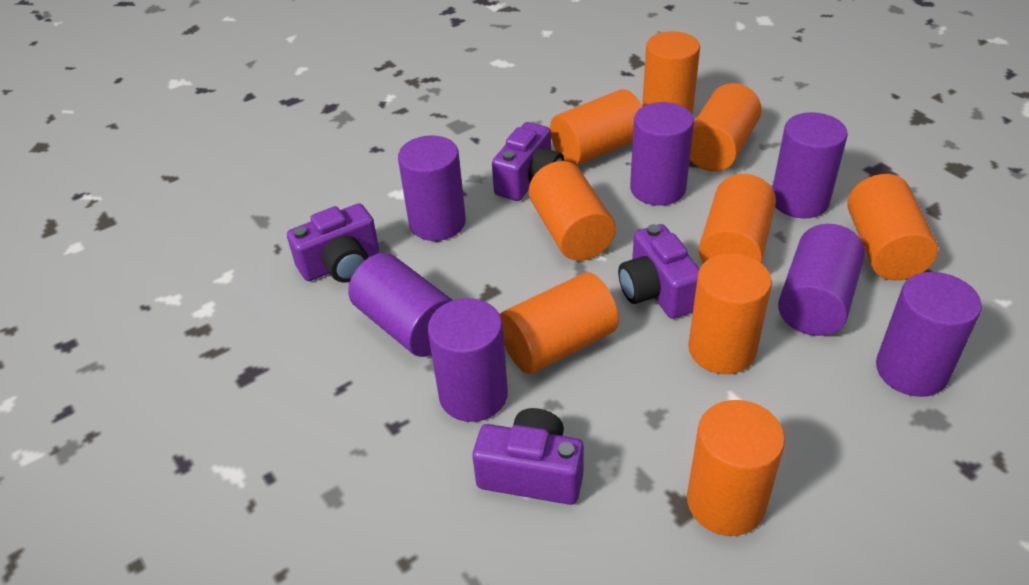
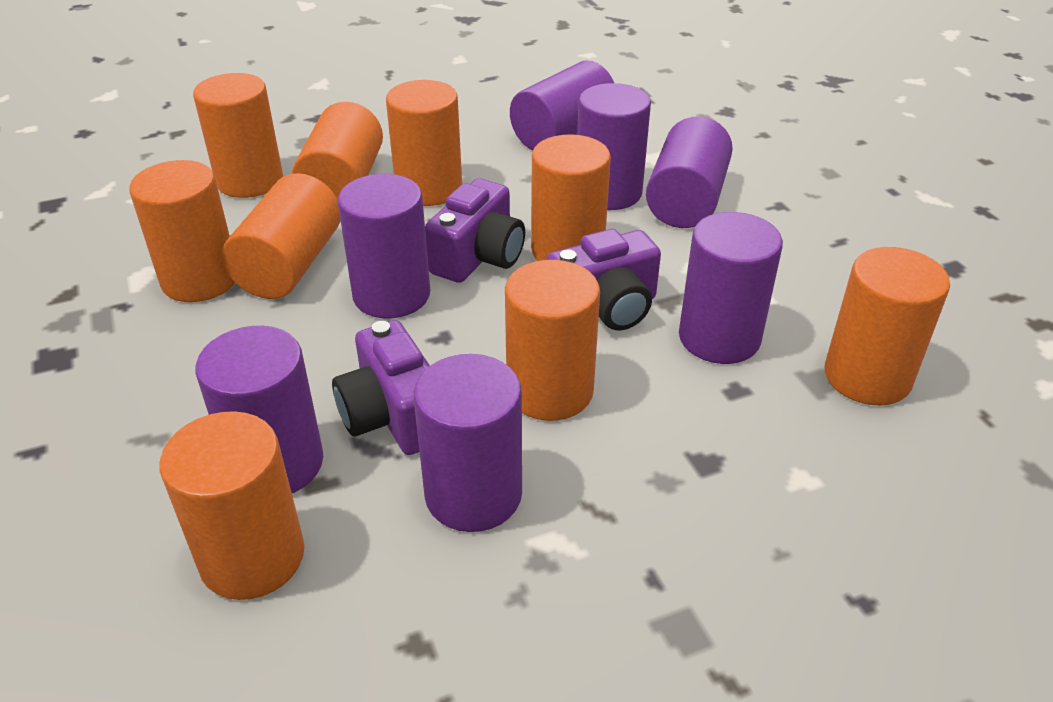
purple camera: [287,203,379,283] [472,408,584,505] [492,122,564,201] [618,224,699,319] = 4 -> [332,320,430,455] [425,178,525,283] [546,229,661,331] = 3

